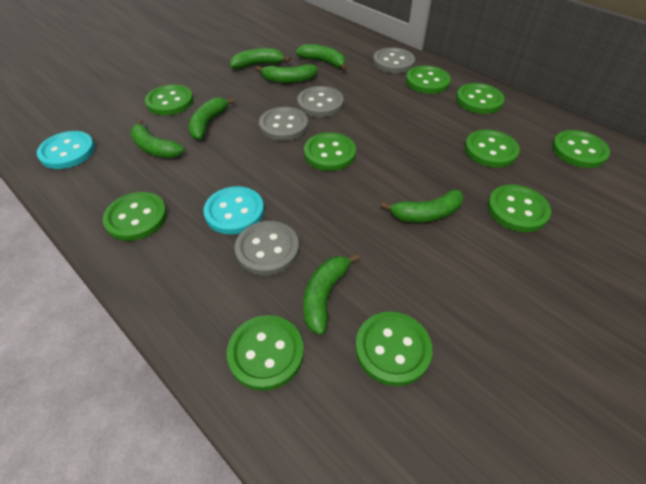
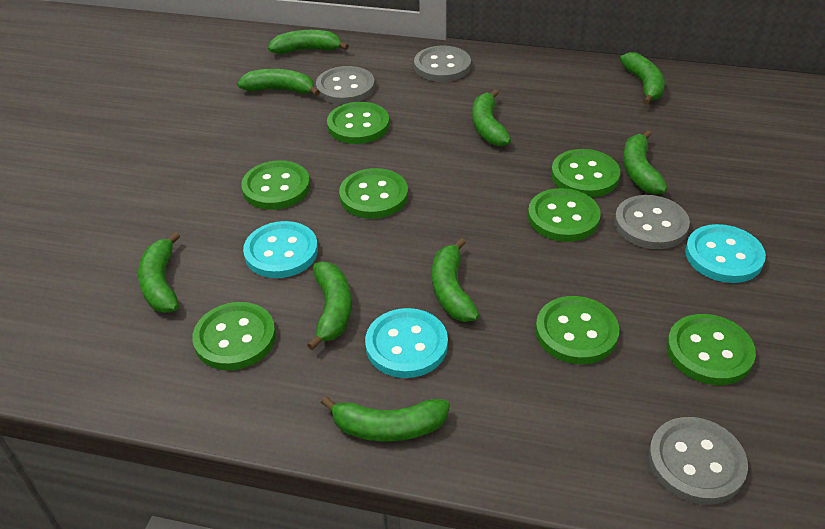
green banana: [130,119,184,158] [188,97,235,140] [230,48,291,69] [256,64,318,83] [296,44,347,70] [303,254,360,335] [381,190,464,223] = 7 -> [138,232,180,313] [237,69,320,96] [268,30,349,54] [307,262,351,351] [321,396,450,442] [432,238,479,322] [472,89,511,146] [620,52,665,105] [623,130,667,195] = 9
green button: [103,192,167,241] [145,84,193,115] [227,315,304,391] [304,132,356,171] [355,312,432,386] [406,66,451,94] [456,83,504,114] [465,130,520,168] [487,185,551,232] [552,130,610,168] = 10 -> [192,302,276,370] [241,160,310,210] [327,102,389,144] [339,168,408,219] [528,188,601,242] [536,296,619,364] [551,149,620,197] [667,314,756,385] = 8
turquoise button: [37,131,95,169] [203,186,264,234] = 2 -> [243,221,318,278] [365,308,448,378] [685,224,766,283] = 3

